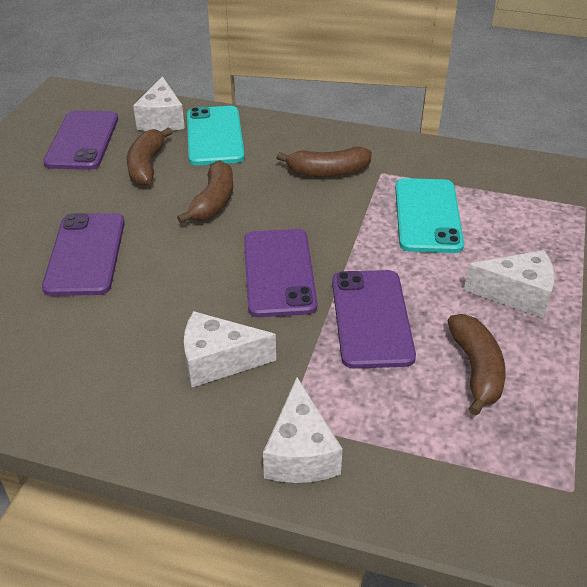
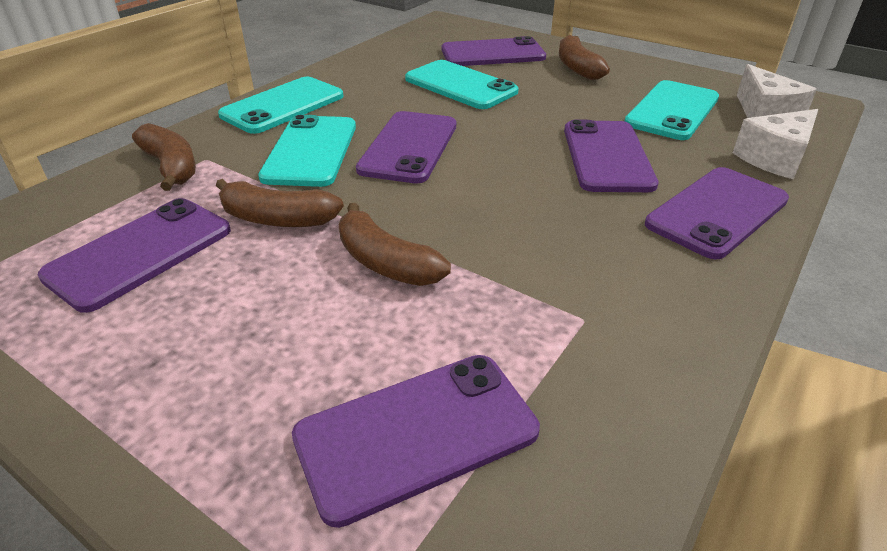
purple phone: [42,213,125,296] [43,110,118,170] [244,229,317,317] [332,270,416,369] = 4 -> [38,198,231,313] [292,355,540,528] [356,111,456,183] [442,36,546,66] [564,120,659,192] [645,167,789,260] = 6
turquoise phone: [187,106,245,165] [395,178,464,253] = 2 -> [218,77,344,134] [258,115,356,187] [405,60,519,109] [625,80,719,140] = 4
white cheese: [133,76,185,132] [184,311,276,387] [263,377,343,483] [464,250,555,318] = 4 -> [733,109,818,179] [737,64,817,118] = 2

